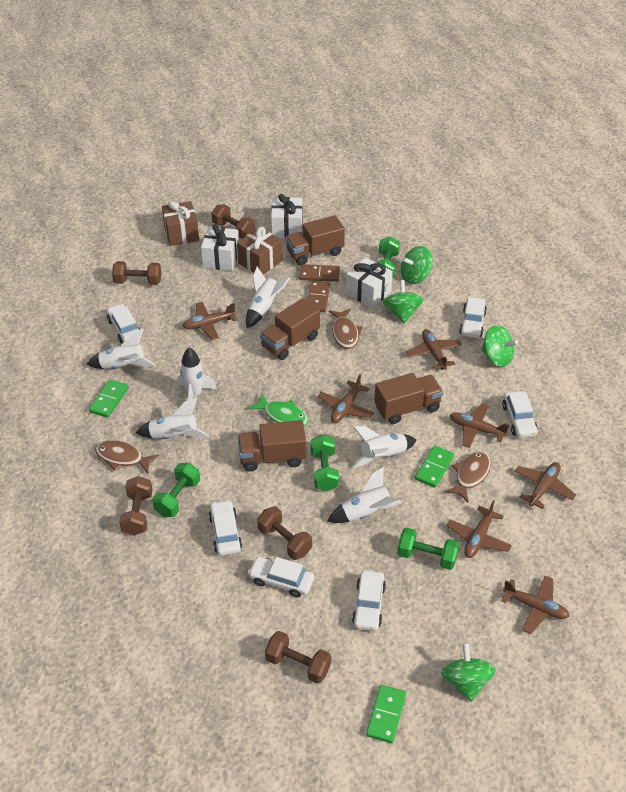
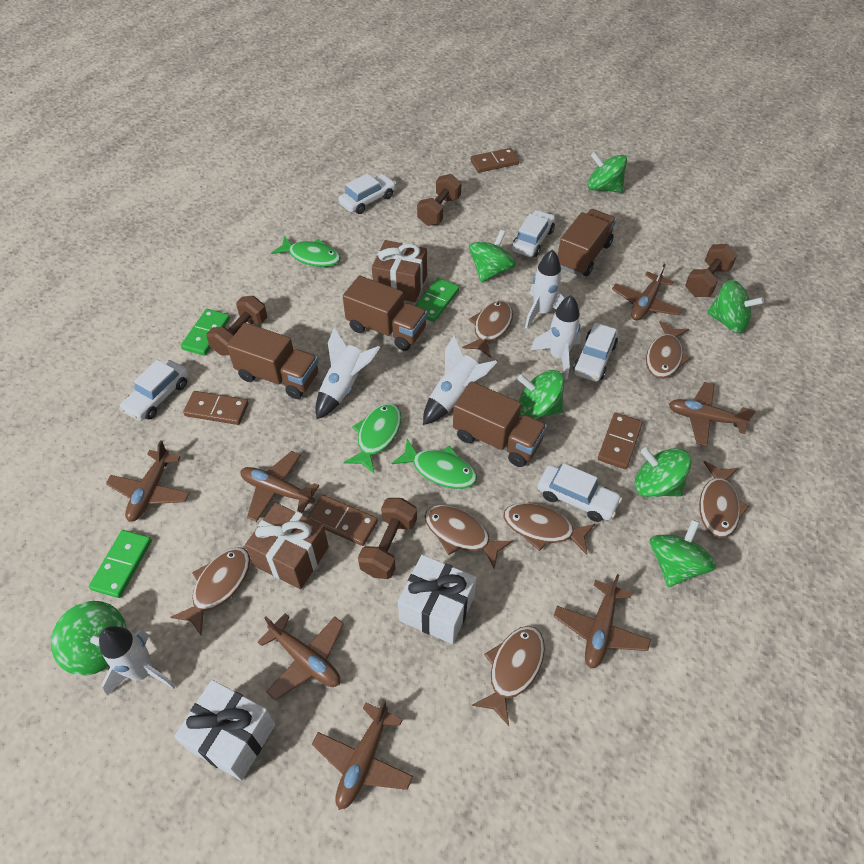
brown domino: [299,264,340,282] [307,281,330,312] = 2 -> [183,391,249,425] [307,495,378,546] [470,148,519,173] [598,413,642,469] = 4
brown dumbbell: [112,261,161,285] [119,476,153,536] [211,205,255,239] [257,506,312,560] [265,631,331,684] = 5 -> [206,296,267,356] [358,498,417,579] [417,174,461,226] [685,244,737,297] = 4
brown fish: [95,440,159,474] [329,308,363,349] [445,451,491,503] = 3 -> [170,547,250,635] [425,505,513,569] [463,300,513,358] [472,626,545,726] [504,503,595,555] [646,321,691,379] [699,461,749,538] = 7
green dumbbell: [152,463,200,517] [311,435,339,491] [376,236,400,278] [397,528,459,570] = 4 -> none = 0
green fish: [249,393,309,426] = 1 -> [271,236,341,267] [344,403,401,474] [391,439,477,489] = 3
green spinning top: [383,280,424,324] [401,246,433,284] [441,643,496,702] [481,325,518,367] = 4 -> [51,601,126,675] [469,230,516,282] [517,370,564,419] [587,152,627,193] [635,447,691,497] [650,520,716,587] [707,280,764,333] = 7
white car: [106,303,142,343] [209,500,242,556] [248,557,314,598] [352,570,386,631] [459,297,487,338] [502,391,538,438] = 6 -> [119,360,188,421] [339,173,396,214] [512,210,555,257] [538,463,622,522] [573,323,618,382] = 5
white gift: [201,224,239,271] [271,194,303,238] [346,257,393,308] = 3 -> [174,680,275,781] [398,555,476,644] = 2
white rocket: [86,329,156,369] [136,398,209,439] [177,348,217,400] [246,266,290,328] [327,467,401,523] [352,426,417,468] = 6 -> [99,626,176,696] [316,327,380,419] [423,336,497,425] [525,249,565,328] [531,295,581,379] = 5

